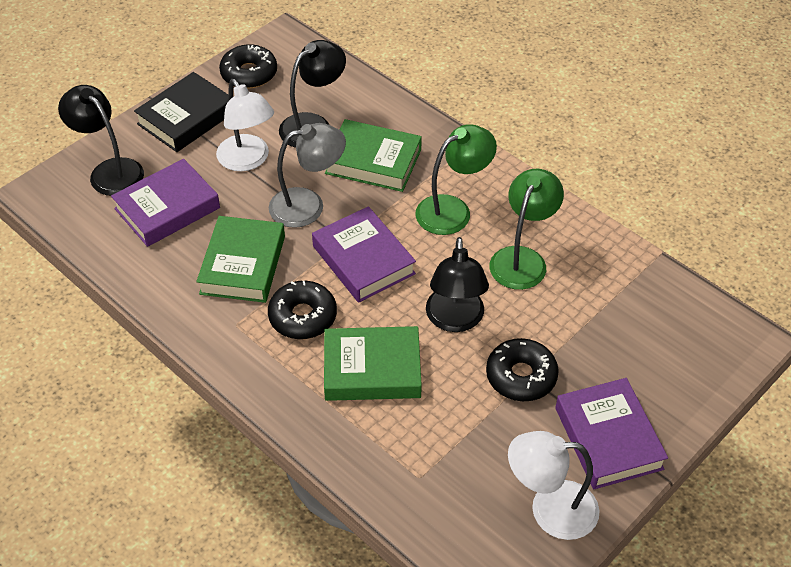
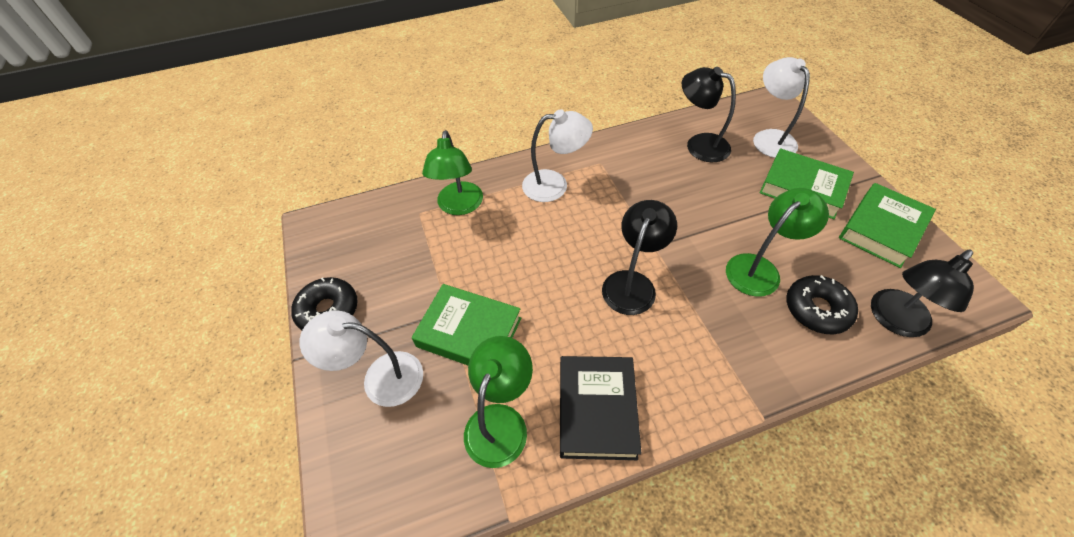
black donut: [219,44,277,89] [268,280,337,339] [486,338,559,401] = 3 -> [291,277,358,330] [786,275,858,334] = 2
green lamp: [415,124,497,235] [490,169,564,290] = 2 -> [422,130,483,215] [464,336,533,468] [726,188,829,297] = 3
grey lamp: [269,123,346,228] = 1 -> none = 0
purple book: [111,159,220,247] [312,206,416,303] [555,378,668,489] = 3 -> none = 0
white lamp: [216,79,274,171] [508,431,599,540] = 2 -> [300,310,423,407] [522,109,593,202] [753,57,810,158] = 3

